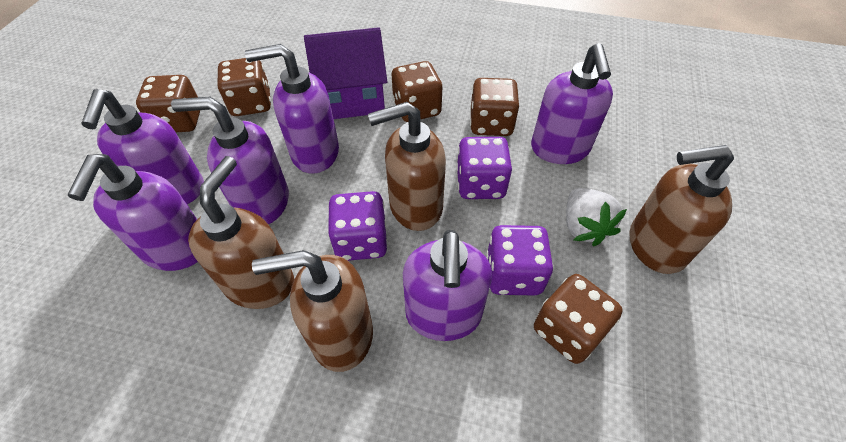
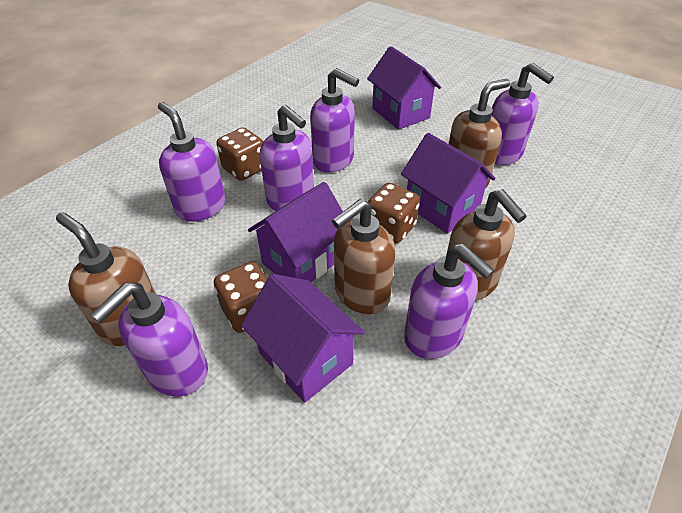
brown dice: [136,75,200,132] [217,58,271,116] [392,61,443,122] [470,78,519,136] [534,274,623,364] = 5 -> [214,261,267,333] [216,128,263,181] [368,183,420,243] = 3
purple dice: [328,191,388,261] [456,137,512,199] [486,225,554,296] = 3 -> none = 0
purple house: [304,27,387,119] = 1 -> [241,274,365,403] [248,182,343,282] [367,46,441,130] [401,133,496,234] = 4
white strawberry: [566,188,627,246] = 1 -> none = 0

